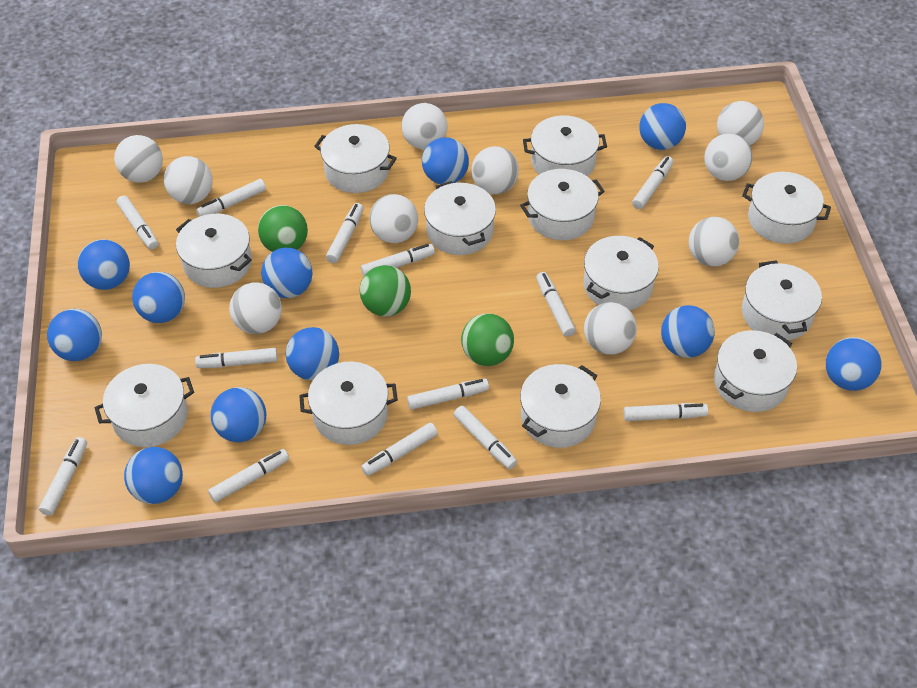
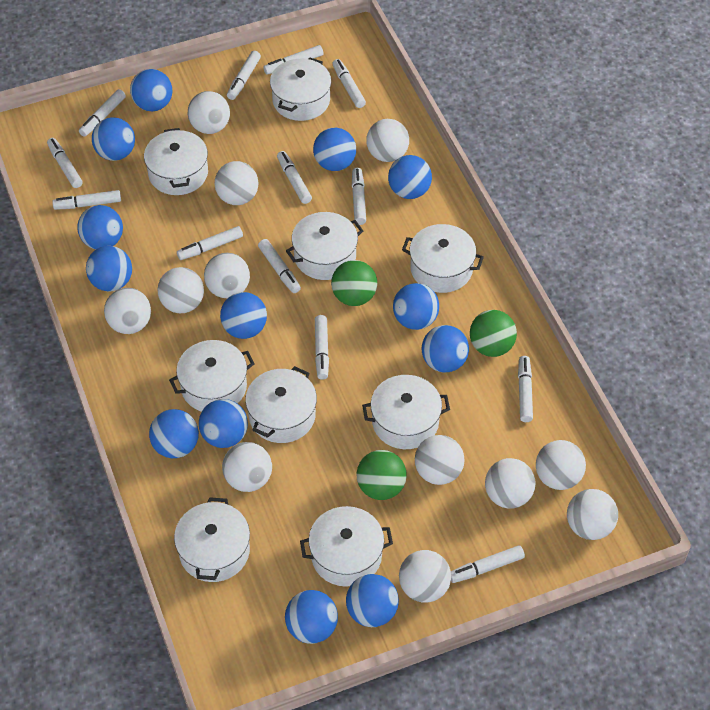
blue ball: [47,309,102,361] [78,239,130,290] [124,447,183,504] [132,272,185,323] [211,387,266,442] [261,248,312,298] [286,327,339,380] [422,137,469,184] [639,103,686,150] [661,305,715,358] [826,337,882,391] = 11 -> [77,205,123,249] [86,246,132,292] [92,117,135,161] [130,69,173,111] [149,409,199,458] [199,399,248,448] [220,292,267,339] [285,590,338,644] [313,128,356,171] [346,574,399,627] [388,155,432,199] [393,283,439,330] [422,325,469,372] = 13
white ball: [114,135,163,183] [164,156,213,204] [229,283,282,334] [369,194,418,243] [401,103,447,150] [471,146,519,194] [584,302,637,355] [689,217,739,267] [704,133,752,181] [717,101,764,145] = 10 -> [104,288,151,334] [157,267,204,313] [188,91,230,134] [204,253,250,298] [215,161,258,205] [222,442,272,492] [366,119,409,162] [399,550,451,603] [415,435,465,485] [485,458,536,508] [536,440,586,490] [567,489,618,540] = 12
white pot: [95,364,194,447] [176,214,252,288] [299,362,398,445] [314,124,397,193] [424,181,496,255] [520,169,605,240] [520,364,601,448] [523,115,607,177] [584,236,659,310] [714,330,797,412] [742,172,831,244] [742,260,822,340] = 12 -> [144,128,208,195] [169,340,255,412] [174,497,250,582] [245,366,317,443] [270,57,331,121] [286,212,363,280] [300,506,393,587] [362,375,450,449] [402,224,484,293] = 9

